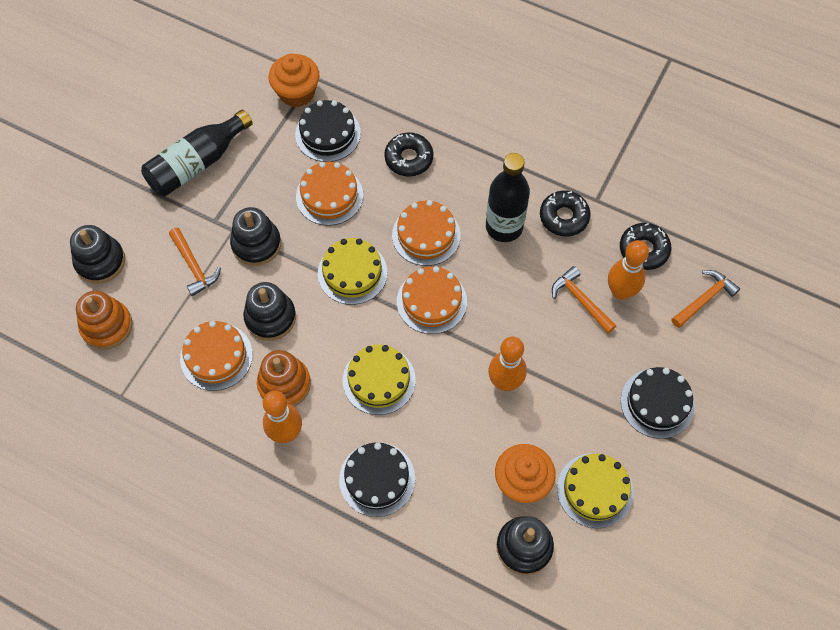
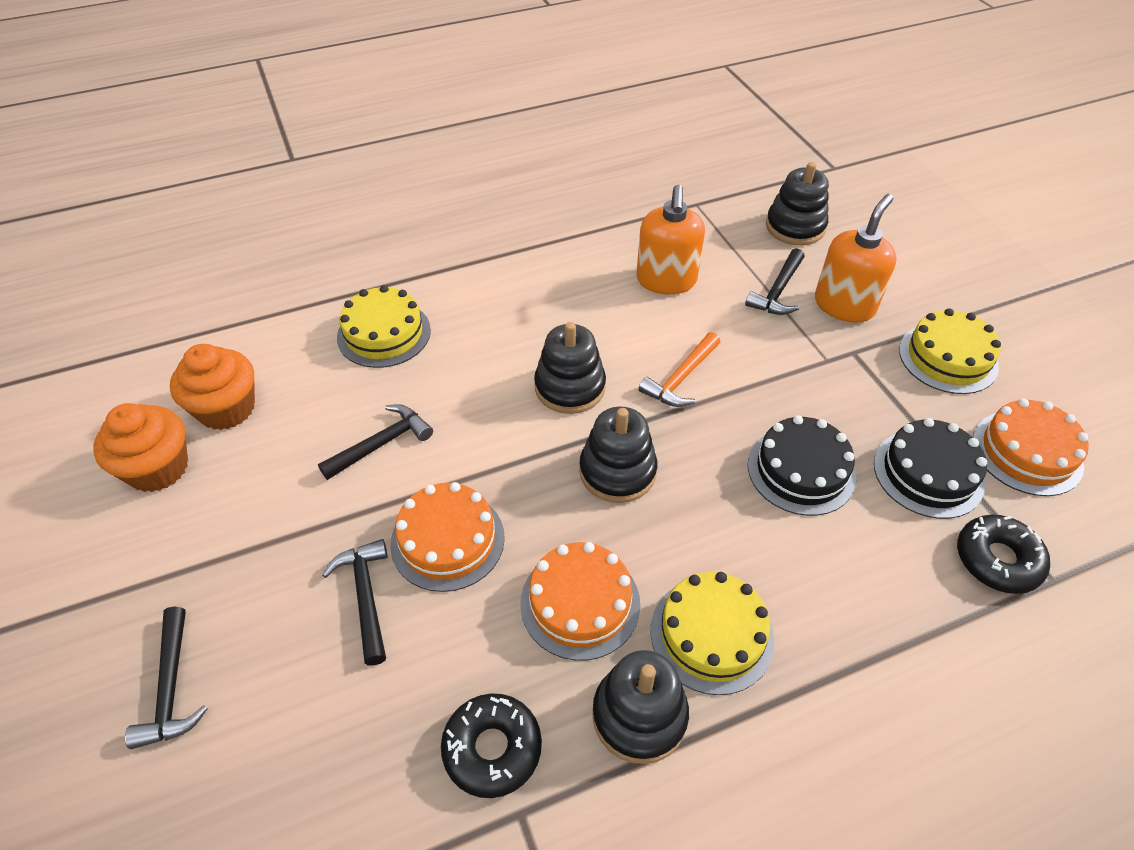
black bottle: [141,110,253,197] [486,153,530,242] = 2 -> none = 0
black cake: [295,100,361,162] [339,442,415,517] [621,367,695,439] = 3 -> [748,415,856,516] [874,418,987,519] = 2
black donut: [384,132,434,177] [540,190,590,237] [620,223,671,270] = 3 -> [441,693,542,798] [957,515,1050,594] = 2
black hammer: none = 0 -> [125,606,208,749] [318,404,433,480] [322,539,388,666] [745,248,805,315] = 4
orange bowling pin: [263,391,302,443] [488,336,527,391] [608,240,649,300] = 3 -> none = 0
orange cake: [180,321,253,391] [296,162,363,226] [392,200,461,266] [397,266,467,334] = 4 -> [390,482,505,592] [520,542,640,661] [973,398,1089,496] = 3
orange hammer: [169,228,221,296] [552,266,616,333] [672,270,740,328] = 3 -> [639,332,720,407] = 1
orange soap dispenser: none = 0 -> [636,185,705,294] [815,194,897,323] = 2
orange stacking toy: [76,291,133,350] [257,350,311,406] = 2 -> none = 0

